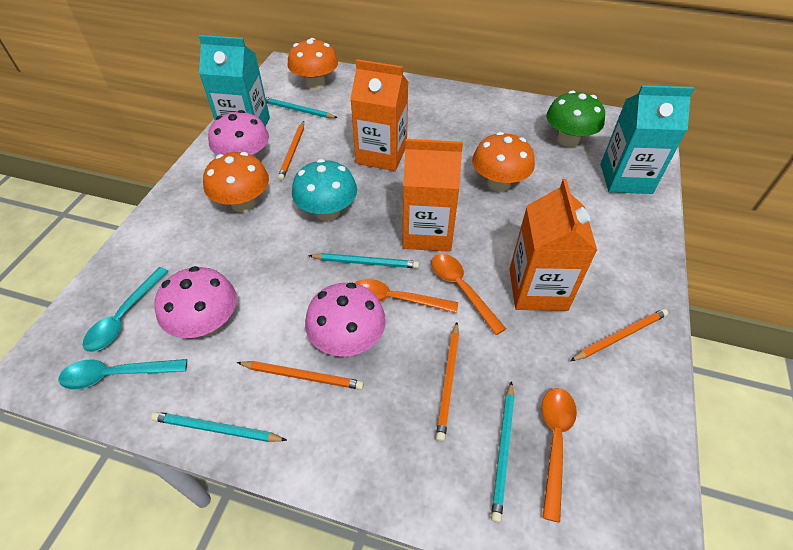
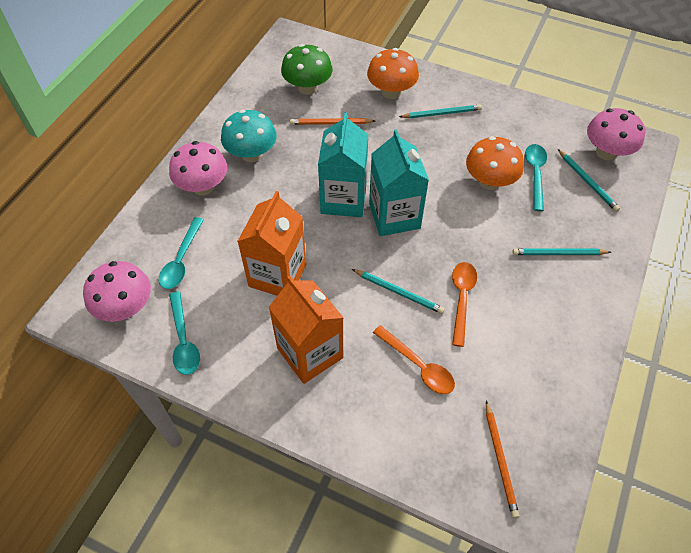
orange carton: [350,59,408,171] [402,139,463,252] [510,179,597,311] = 3 -> [237,191,307,296] [269,276,344,384] = 2
orange mushroom: [203,152,269,212] [288,38,338,90] [472,132,535,192] = 3 -> [367,48,419,99] [466,136,524,190] = 2
orange pencil: [237,361,364,390] [278,121,304,181] [436,322,459,442] [570,309,668,361] = 4 -> [290,118,375,125] [486,401,519,518] = 2
orange spoon: [355,279,458,313] [432,254,506,335] [542,388,577,523] = 3 -> [373,325,455,394] [452,262,477,347] = 2
turquoise spoon: [58,359,187,389] [83,267,168,352] = 2 -> [159,217,204,289] [169,291,200,375] [525,144,547,211] = 3

